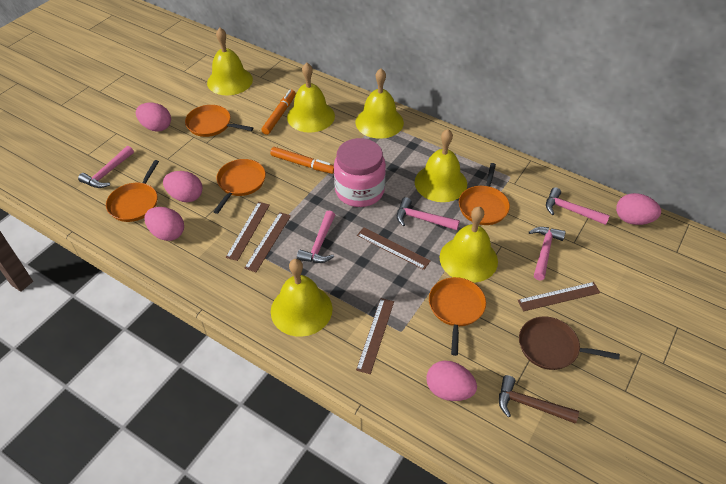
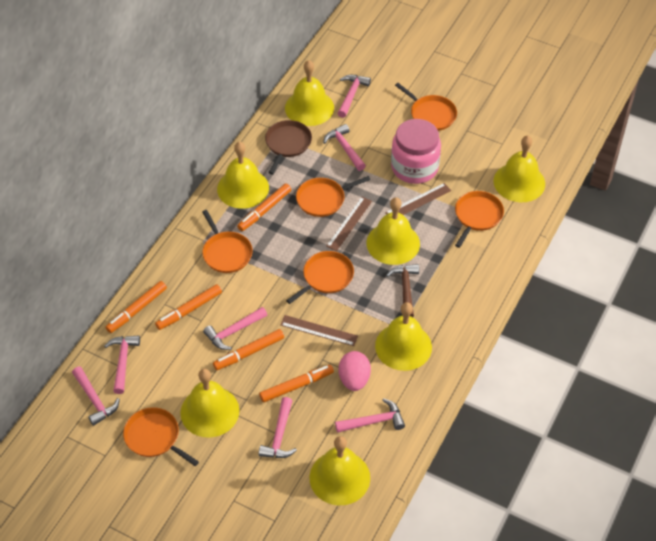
brown ruler: [226,202,270,261] [244,212,291,272] [356,298,394,374] [357,227,431,270] [517,282,600,312] = 5 -> [280,315,358,346] [326,197,372,251] [385,183,451,215] = 3
orange marker: [261,90,296,135] [270,147,334,174] = 2 -> [105,281,167,333] [155,284,222,330] [213,329,284,370] [237,184,291,231] [259,365,334,402] = 5
orange pan: [106,160,159,222] [185,105,253,137] [213,159,266,214] [429,277,486,356] [459,163,510,225] = 5 -> [123,407,199,466] [202,210,253,273] [286,251,354,304] [296,176,370,217] [395,83,457,131] [455,191,504,248] = 6
pink egg: [136,103,171,132] [144,207,184,241] [163,171,202,202] [426,361,477,401] [616,193,661,225] = 5 -> [339,351,371,391] = 1
pink hammer: [78,146,134,188] [297,211,335,263] [397,197,460,230] [529,227,566,280] [546,187,610,225] = 5 -> [72,366,120,426] [104,335,140,394] [203,307,267,350] [258,397,297,458] [323,124,366,171] [335,398,405,433] [338,75,371,118] = 7
yellow bell: [207,28,253,95] [271,259,333,337] [287,62,335,133] [356,68,404,139] [415,129,467,202] [440,207,498,283] = 6 -> [180,369,239,438] [217,142,269,209] [285,60,334,126] [310,436,370,505] [367,197,420,265] [375,302,432,371] [493,136,545,202] = 7

